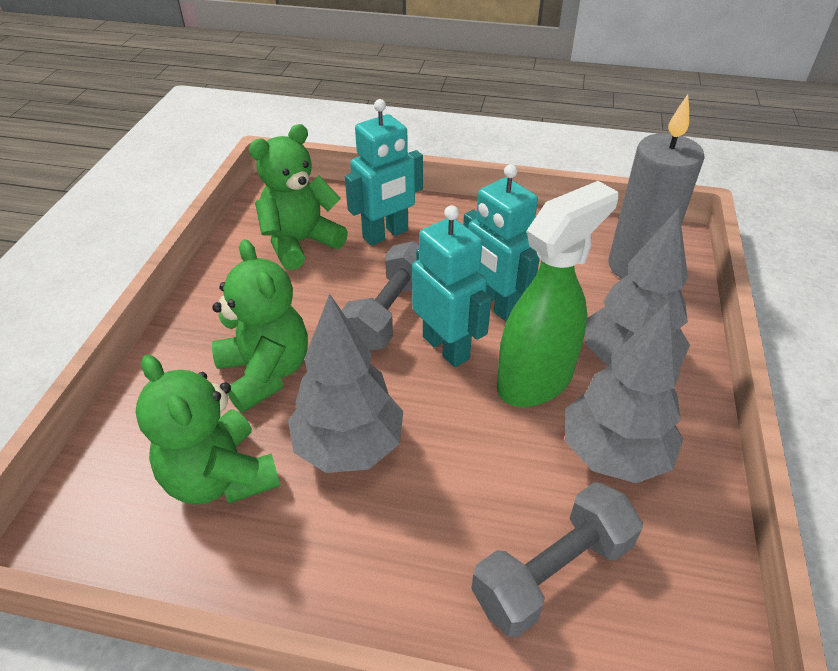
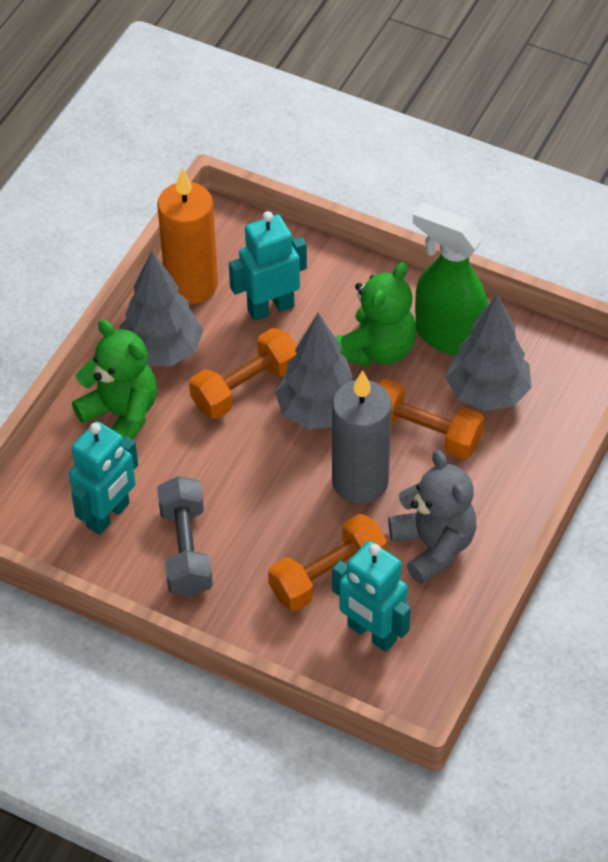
green teddy bear: [135,354,281,505] [212,239,308,413] [249,124,348,270] = 3 -> [72,320,157,440] [336,262,416,367] = 2
grey dumbbell: [341,241,419,351] [471,482,643,637] = 2 -> [157,476,213,597] = 1
grey teddy bear: none = 0 -> [388,450,476,584] = 1
orange candle: none = 0 -> [157,168,218,304] = 1
orange dumbbell: none = 0 -> [189,328,297,419] [268,514,387,611] [378,379,484,460] = 3

